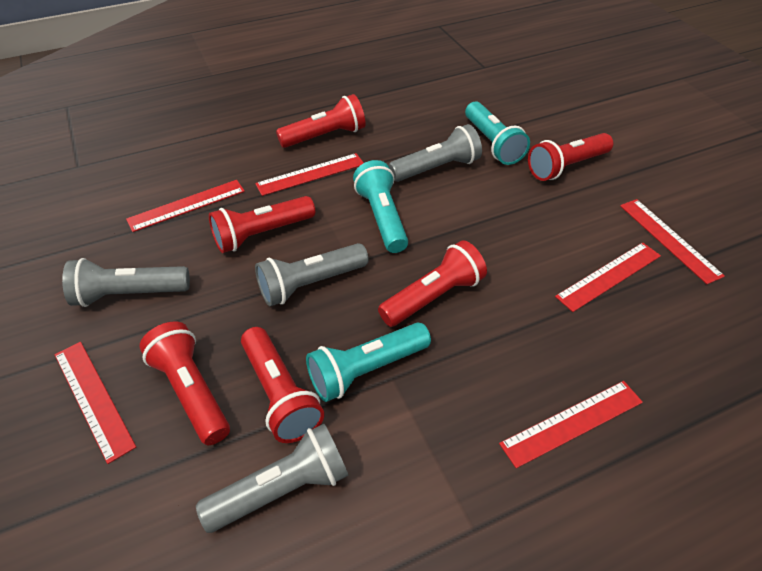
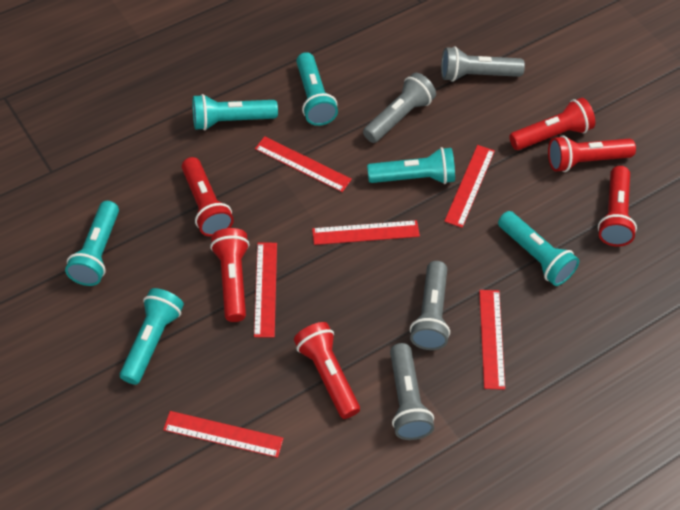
turquoise flashlight: [306,323,431,402] [353,160,408,253] [465,101,530,165] = 3 -> [65,201,119,286] [120,288,184,385] [193,94,278,130] [296,52,338,126] [367,147,455,184] [498,211,579,286] = 6

